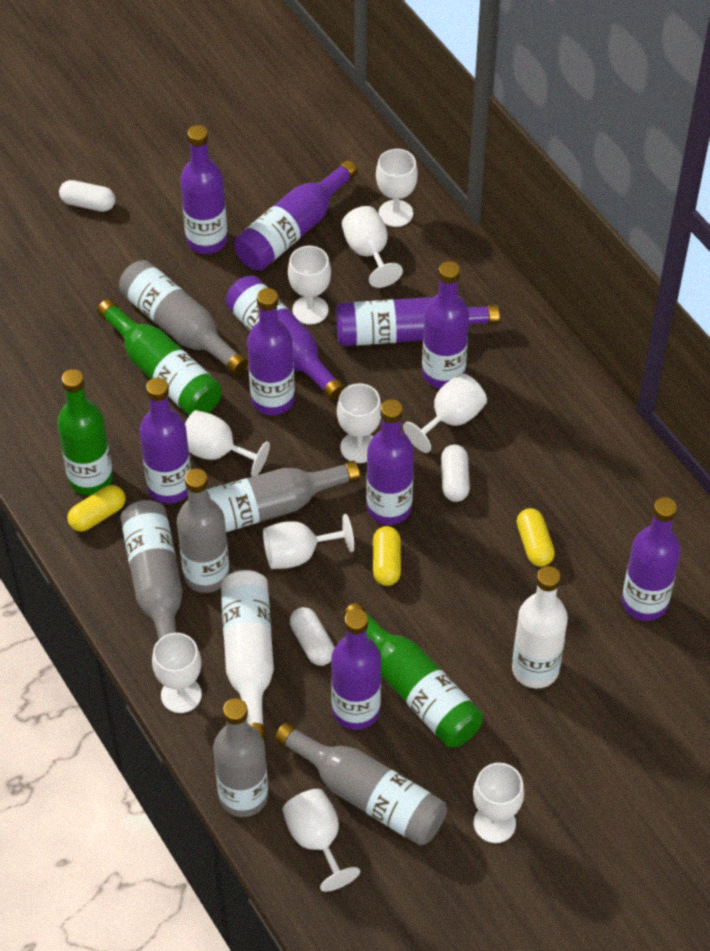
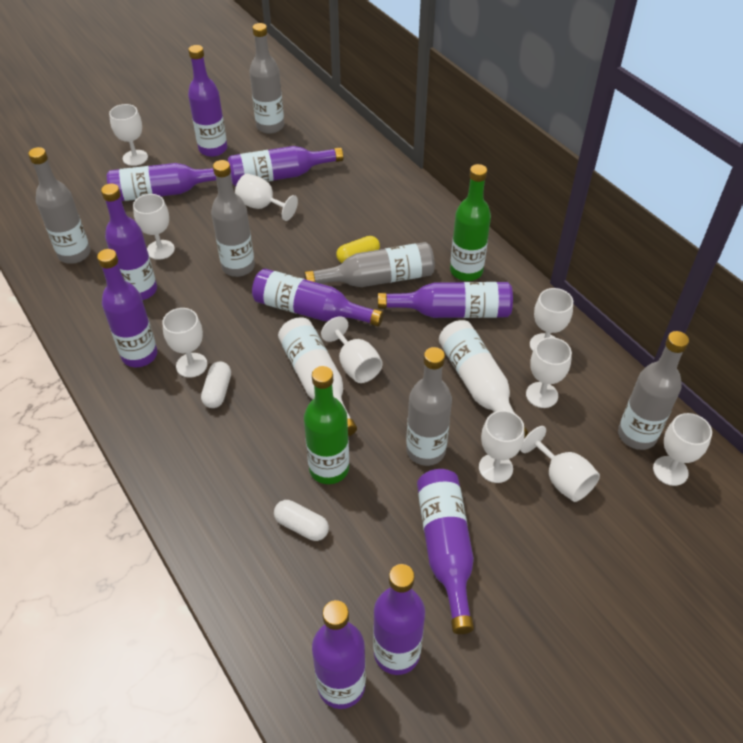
green bottle: [57,369,113,495] [97,299,222,416] [343,602,483,747] = 3 -> [304,366,349,484] [450,164,491,281] = 2
white capsule: [59,180,115,212] [290,607,335,666] [441,444,470,502] = 3 -> [201,362,231,408] [274,500,329,541] = 2
yellow capsule: [67,485,126,532] [373,526,401,586] [517,508,555,567] = 3 -> [336,236,380,263] = 1

